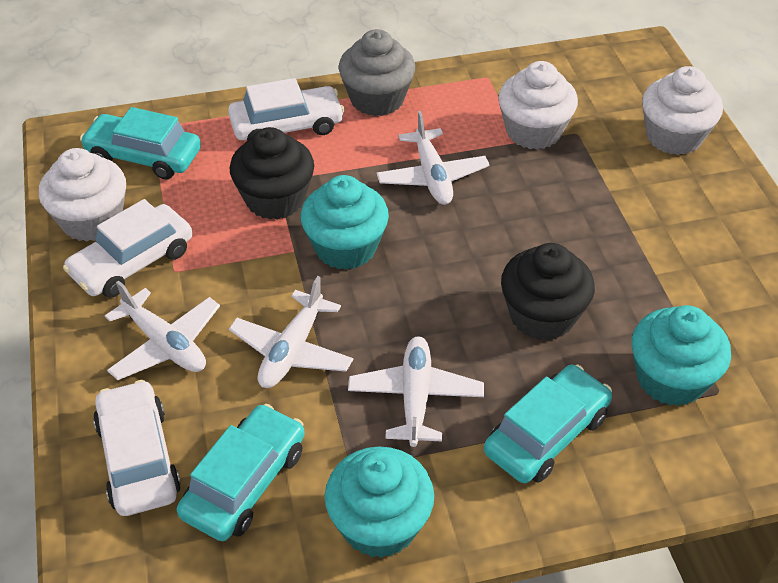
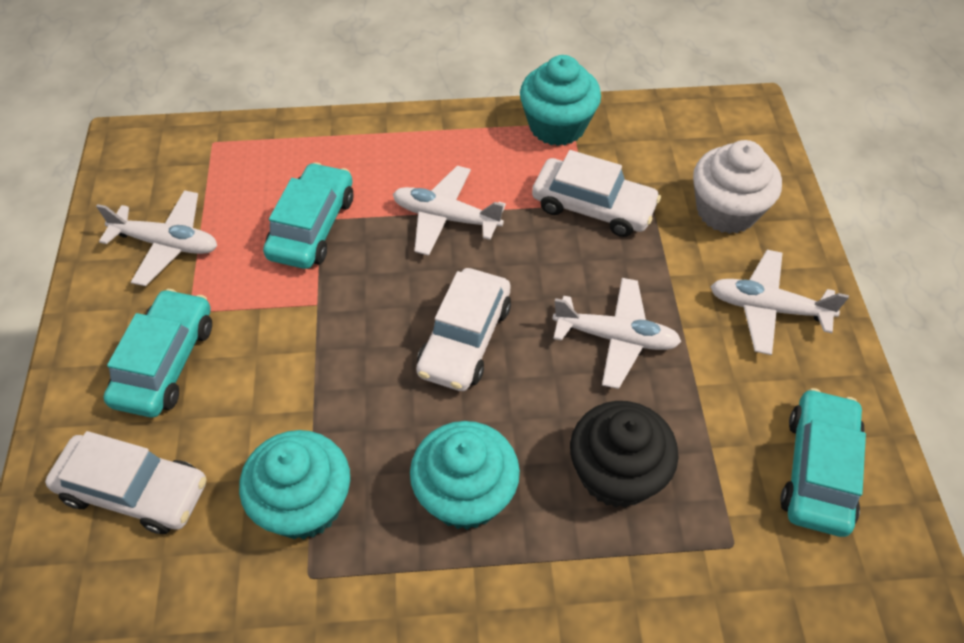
black cupcake: [230,127,314,220] [501,243,595,341] = 2 -> [570,401,679,508] = 1
grey cupcake: [339,29,415,116] = 1 -> none = 0
white cupcake: [39,148,126,242] [498,61,578,150] [642,66,723,155] = 3 -> [693,140,782,234] = 1

